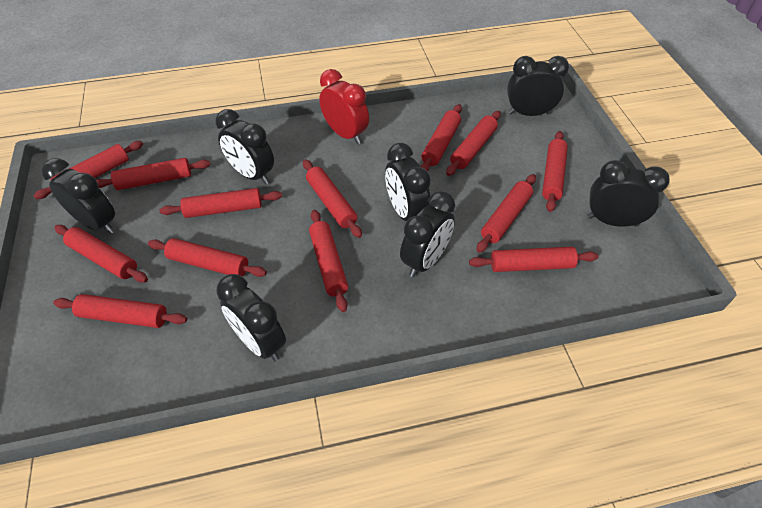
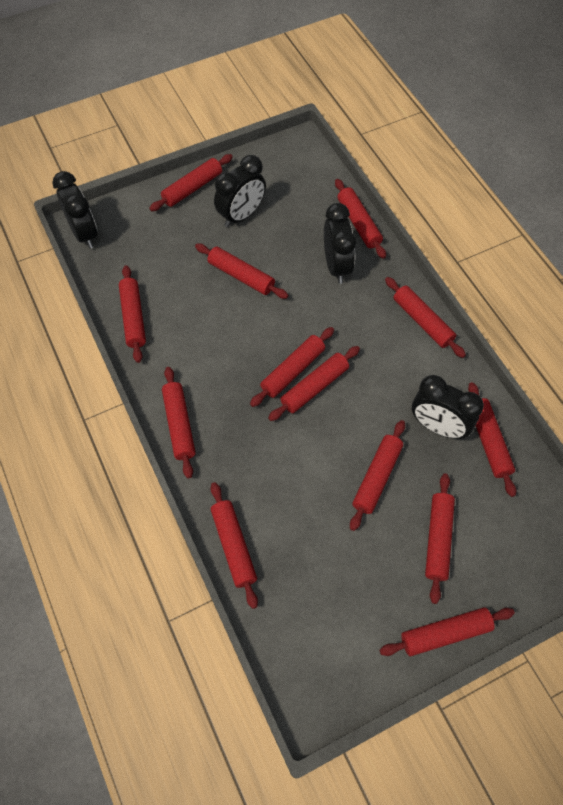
black clock: [41,158,115,234] [216,109,274,184] [216,274,286,361] [385,143,431,221] [400,191,455,277] [507,56,569,116] [587,160,670,227] = 7 -> [52,171,98,249] [214,155,266,227] [324,203,356,284] [412,375,484,439] = 4
red clock: [319,69,369,144] = 1 -> none = 0

